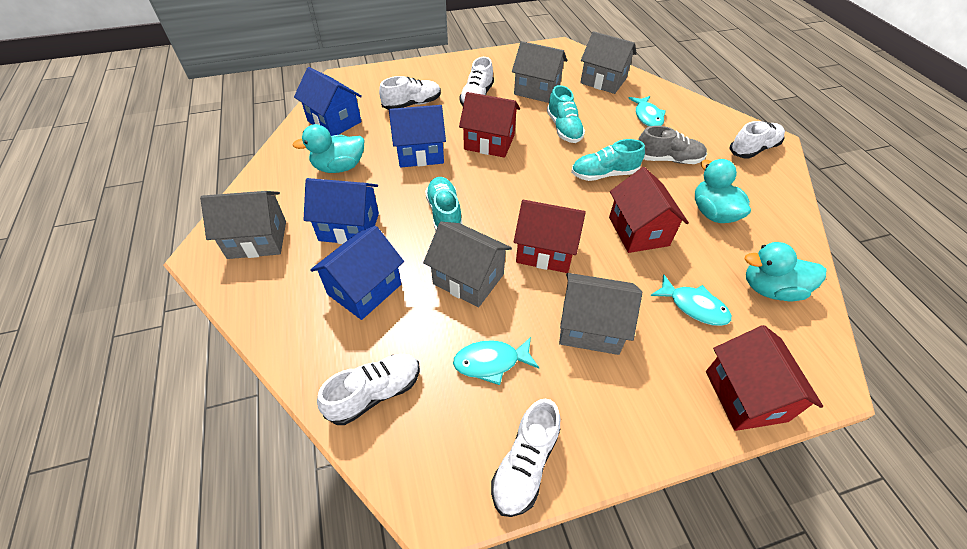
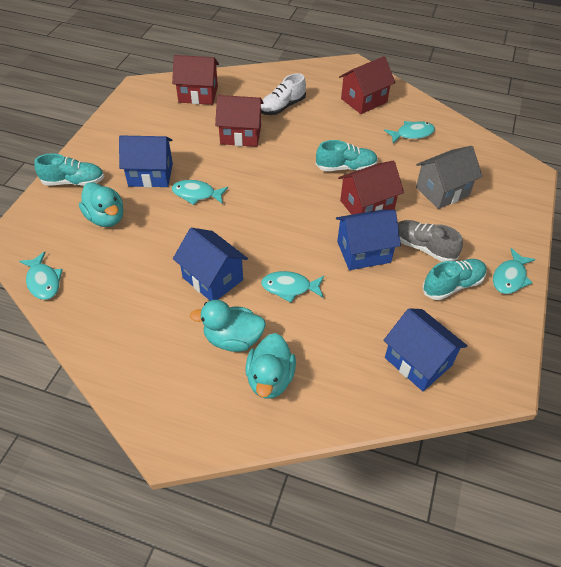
grey house: [200,191,286,259] [423,222,512,307] [512,41,567,103] [559,273,642,355] [580,31,637,94] = 5 -> [416,146,483,209] = 1
turquoise fish: [453,337,539,385] [628,96,666,127] [650,274,732,326] = 3 -> [19,252,63,300] [172,180,228,205] [261,271,324,302] [384,121,435,143] [493,248,536,294] = 5
white shoe: [317,354,420,425] [379,76,441,110] [459,57,494,106] [491,399,560,517] [729,121,785,159] = 5 -> [261,73,306,115] = 1

